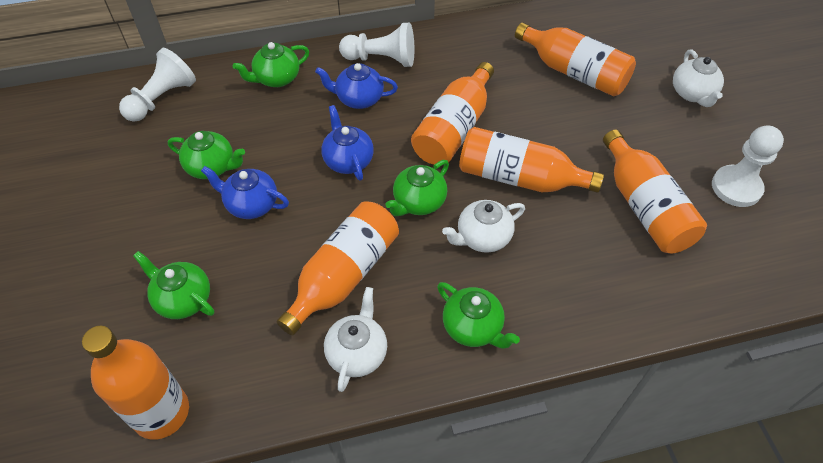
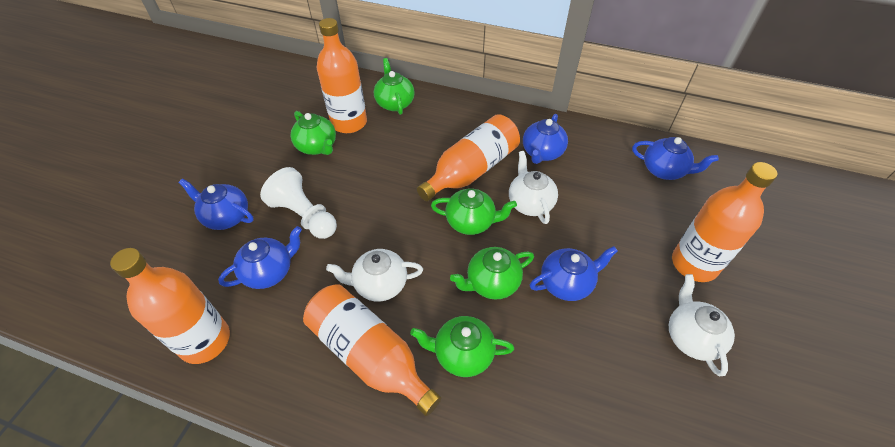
blue teapot: [201,166,289,219] [315,63,398,109] [321,105,374,181] = 3 -> [178,178,254,230] [218,226,302,289] [523,114,568,164] [530,246,618,301] [632,137,719,180] = 5
orange bottle: [82,326,189,440] [277,202,399,335] [411,62,494,165] [459,127,604,193] [515,22,636,96] [603,130,707,253] = 6 -> [110,248,230,364] [303,284,441,416] [316,18,367,133] [417,114,520,201] [672,162,778,282] = 5
white pawn: [119,48,196,122] [339,23,414,67] [712,125,784,207] = 3 -> [260,167,337,239] = 1

